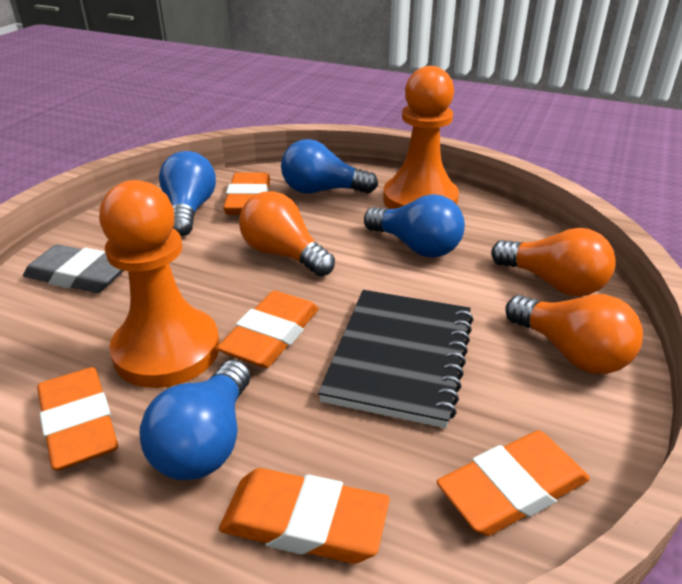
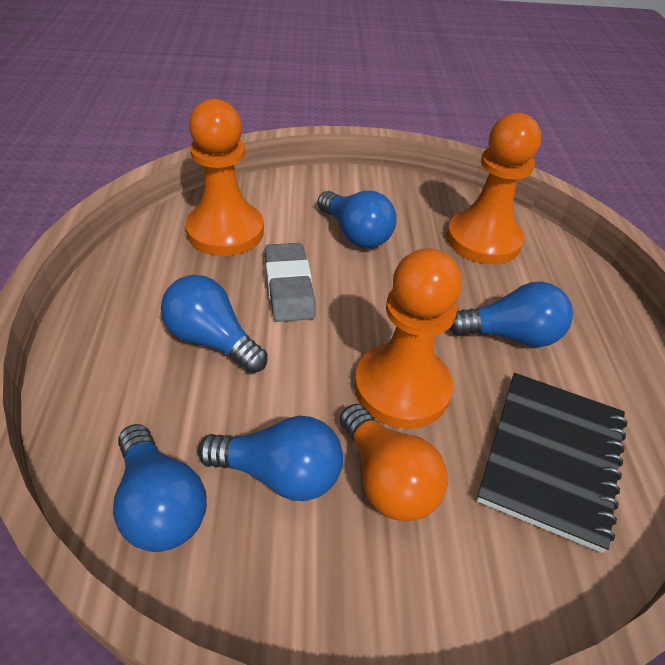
blue light bulb: [139,360,250,480] [159,151,216,236] [281,139,378,194] [364,194,465,257] = 4 -> [113,424,207,552] [161,275,268,373] [198,416,343,501] [317,191,397,248] [449,282,573,347] = 5
orange eraser: [37,367,118,471] [217,291,319,368] [219,468,390,564] [223,172,270,215] [436,431,590,536] = 5 -> none = 0
orange light bulb: [239,191,335,276] [491,228,616,296] [505,294,643,374] = 3 -> [340,404,448,522] = 1
orange pawn: [99,180,220,388] [383,66,459,209] = 2 -> [185,99,264,256] [354,248,462,429] [447,113,541,264] = 3

